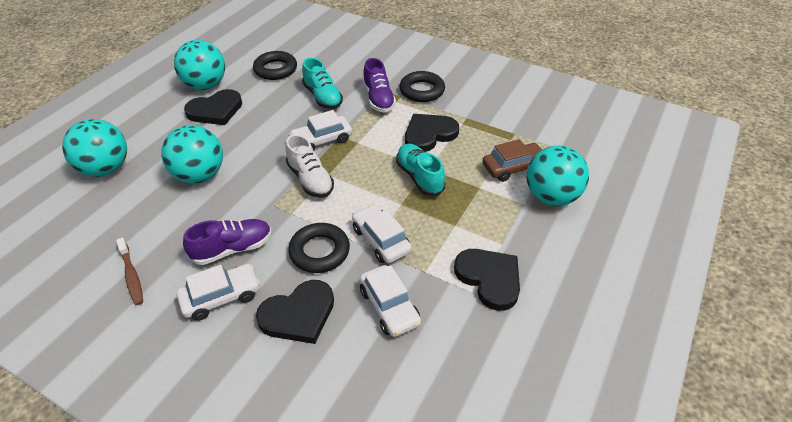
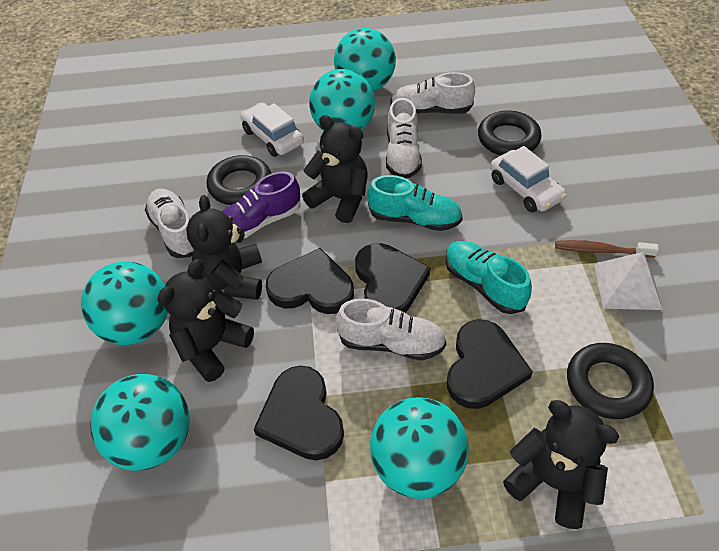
black teddy bear: none = 0 -> [157,259,254,382] [186,195,262,300] [302,115,368,223] [503,400,620,529] = 4
brown car: [482,139,542,182] = 1 -> none = 0
purple shoe: [183,219,272,265] [363,58,396,113] = 2 -> [222,172,301,238] = 1
turquoise ball: [62,119,127,177] [161,125,223,184] [174,40,225,90] [526,145,589,206] = 4 -> [81,262,168,345] [90,374,190,471] [309,69,375,131] [334,28,396,91] [370,397,469,499] = 5
white car: [176,264,260,321] [289,110,352,151] [352,204,412,263] [360,265,421,337] = 4 -> [240,103,304,157] [490,146,567,212] = 2
white pyramid: none = 0 -> [594,252,663,310] = 1
white shoe: [285,134,334,198] = 1 -> [145,189,194,258] [336,299,446,361] [386,98,422,178] [391,72,475,114] = 4

